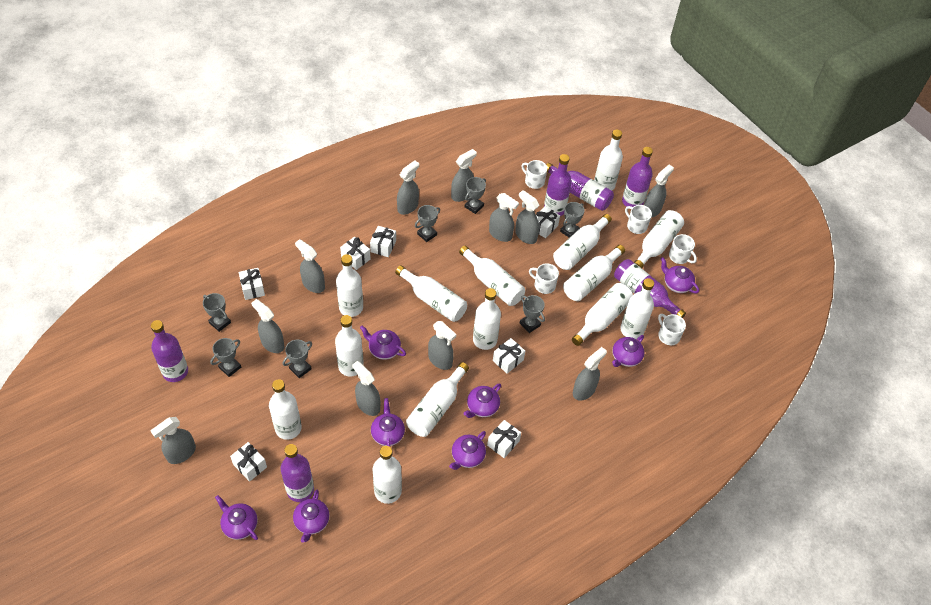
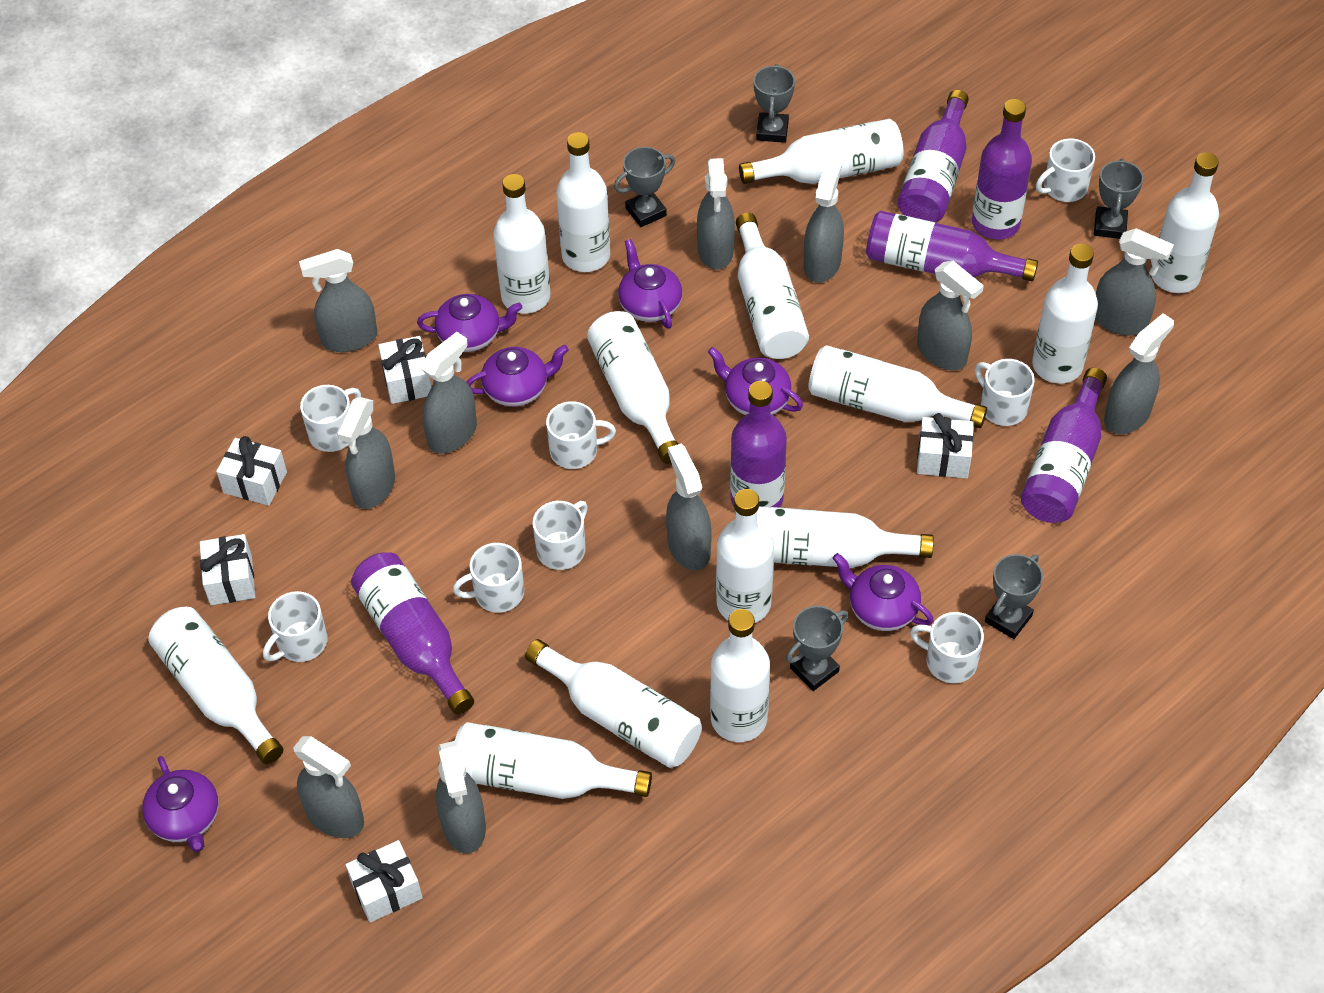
grey trophy: [203,293,231,332] [210,338,241,377] [283,340,312,378] [415,205,440,242] [465,177,486,214] [520,295,545,333] [560,202,585,238] = 7 -> [614,147,675,227] [754,64,795,143] [786,606,848,691] [985,554,1043,639] [1094,158,1143,239] = 5
purple teapot: [215,495,258,540] [293,489,330,543] [360,326,406,360] [371,398,405,447] [449,431,486,470] [463,383,501,418] [612,335,645,367] [661,257,699,293] = 8 -> [142,756,219,852] [417,294,522,352] [466,345,569,407] [618,239,682,329] [708,347,803,415] [833,553,934,631] = 6
white gift: [230,442,267,482] [238,268,265,300] [340,237,371,270] [370,226,396,257] [487,420,521,458] [493,338,525,374] [536,206,560,238] = 7 -> [200,534,255,605] [216,436,287,506] [346,840,423,923] [378,336,432,404] [917,413,974,478] = 5
white mug: [522,160,547,189] [529,263,559,294] [625,205,652,234] [658,314,686,345] [669,234,697,264] = 5 -> [263,591,328,662] [300,385,361,452] [453,543,524,613] [532,501,588,570] [546,401,616,469] [910,612,984,683] [975,359,1035,426] [1036,139,1095,202] = 8

